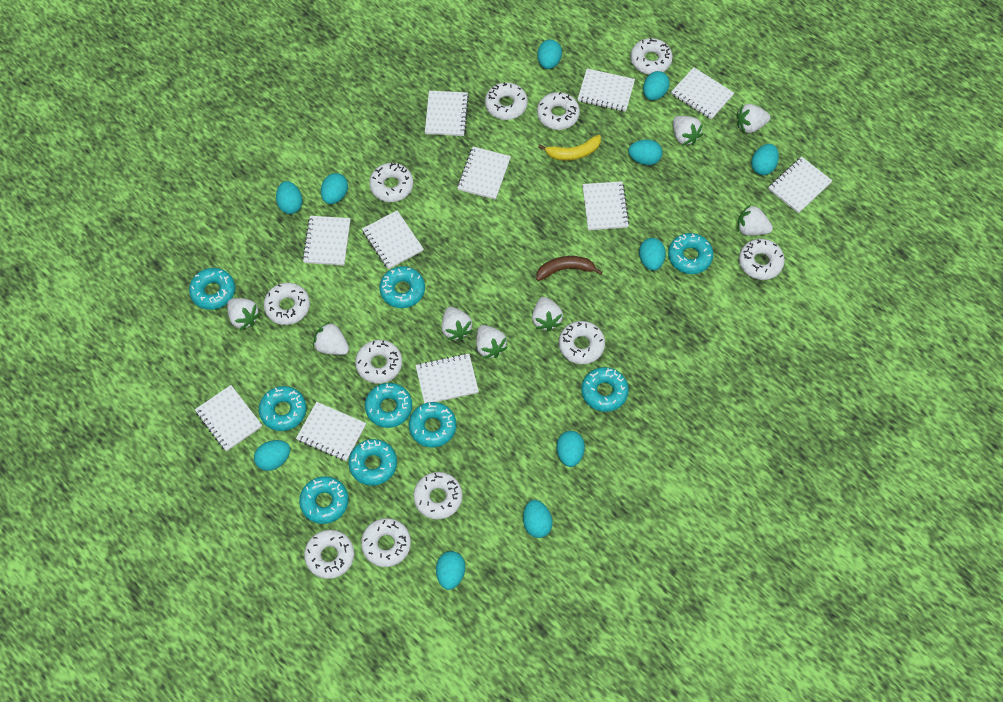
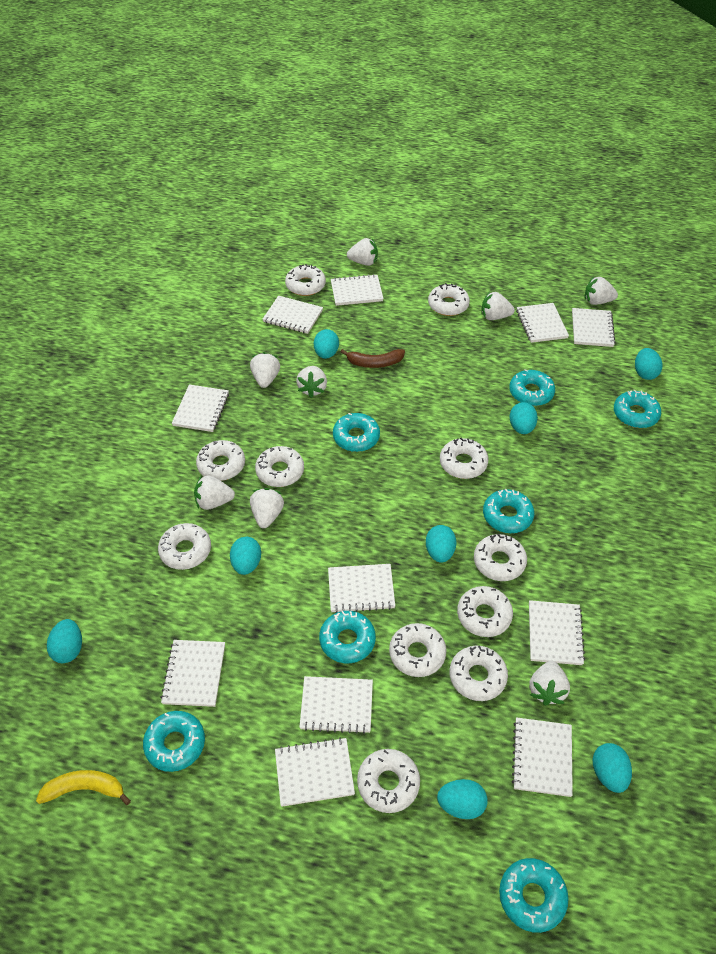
turquoise donut: [189,268,235,310] [259,386,307,431] [299,476,349,524] [349,439,397,486] [365,383,412,428] [379,266,425,308] [409,402,457,447] [581,367,629,412] [668,233,713,274] = 9 -> [143,711,205,772] [319,611,376,663] [333,413,380,452] [483,489,534,533] [499,858,569,933] [509,369,555,406] [614,390,661,428] = 7
turquoise egg: [254,440,290,471] [276,181,303,214] [321,173,348,204] [436,551,465,590] [523,500,553,538] [537,40,562,69] [557,431,585,467] [628,139,662,165] [639,238,666,271] [643,71,670,100] [751,144,779,175] = 11 -> [47,619,82,663] [230,537,261,575] [314,329,339,359] [426,525,456,563] [437,779,488,819] [509,402,538,434] [593,743,632,793] [635,348,663,380] = 8

